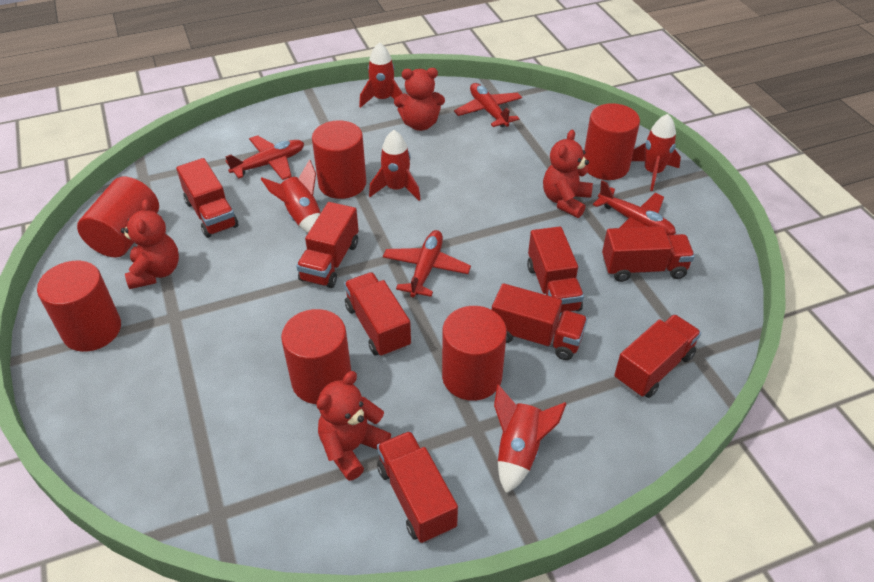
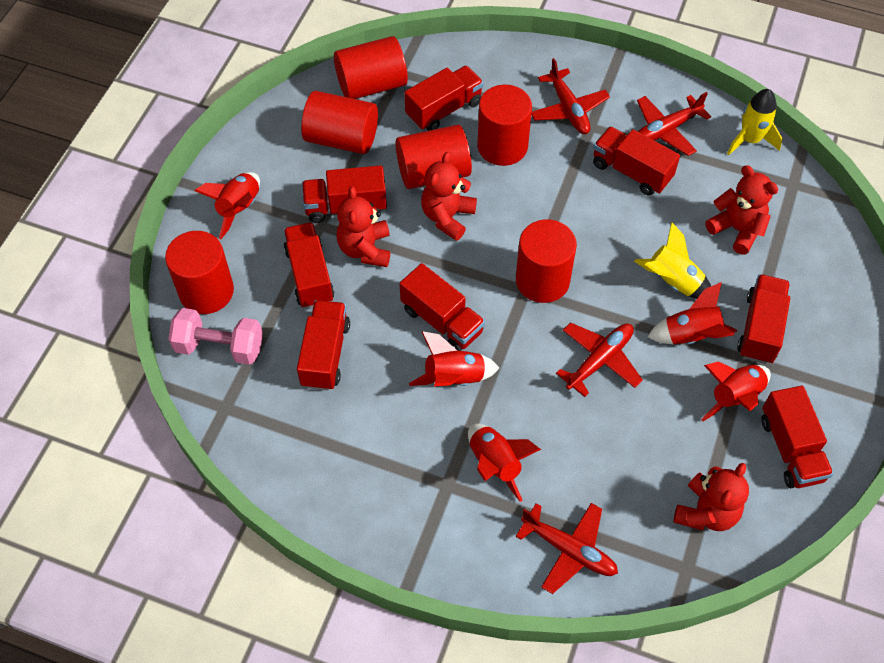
pink dumbbell: none = 0 -> [168,308,263,365] = 1
yellow rocket: none = 0 -> [634,222,711,299] [727,89,782,155] = 2

